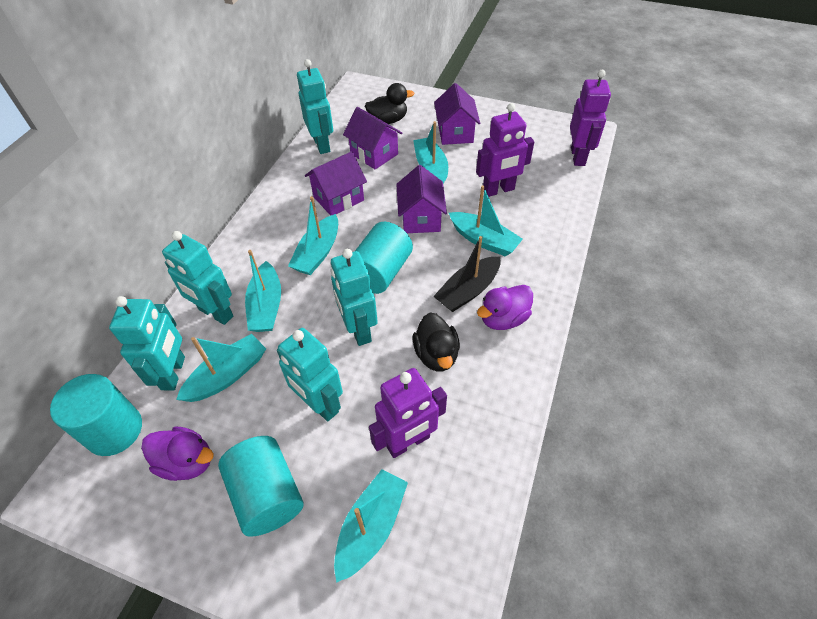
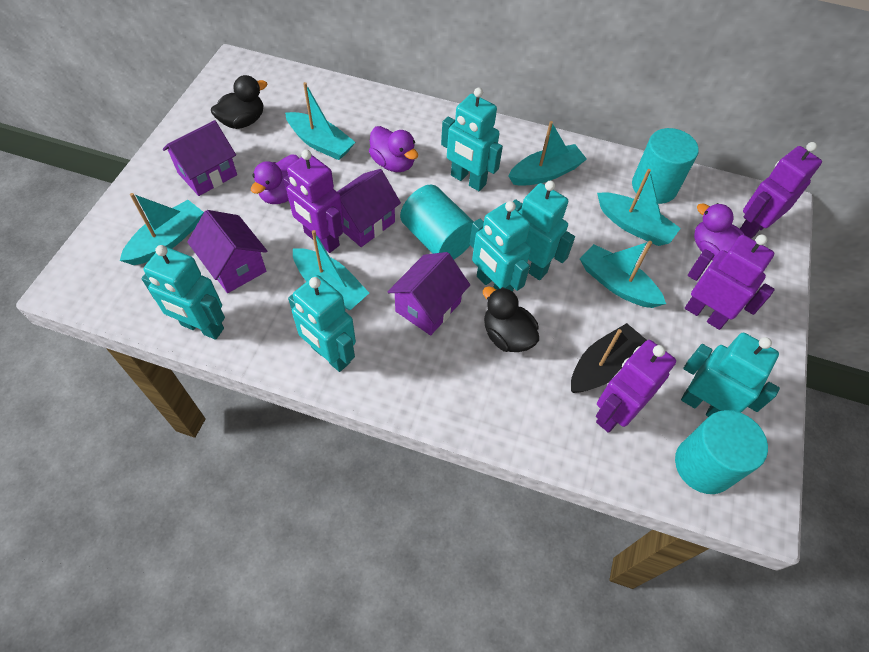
purple duck: [141,427,214,481] [477,285,533,330] = 2 -> [251,155,299,204] [369,126,418,172] [694,203,745,260] = 3
purple robot: [369,368,447,458] [476,103,534,197] [570,70,611,166] = 3 -> [283,150,344,253] [596,340,676,433] [685,235,775,330] [740,142,822,239] = 4
turquoise robot: [109,296,185,390] [162,231,233,325] [277,328,343,422] [297,59,333,154] [331,249,378,346] = 5 -> [142,245,225,340] [288,275,356,372] [441,88,503,191] [470,201,531,292] [513,181,575,280] [681,333,780,417] = 6

